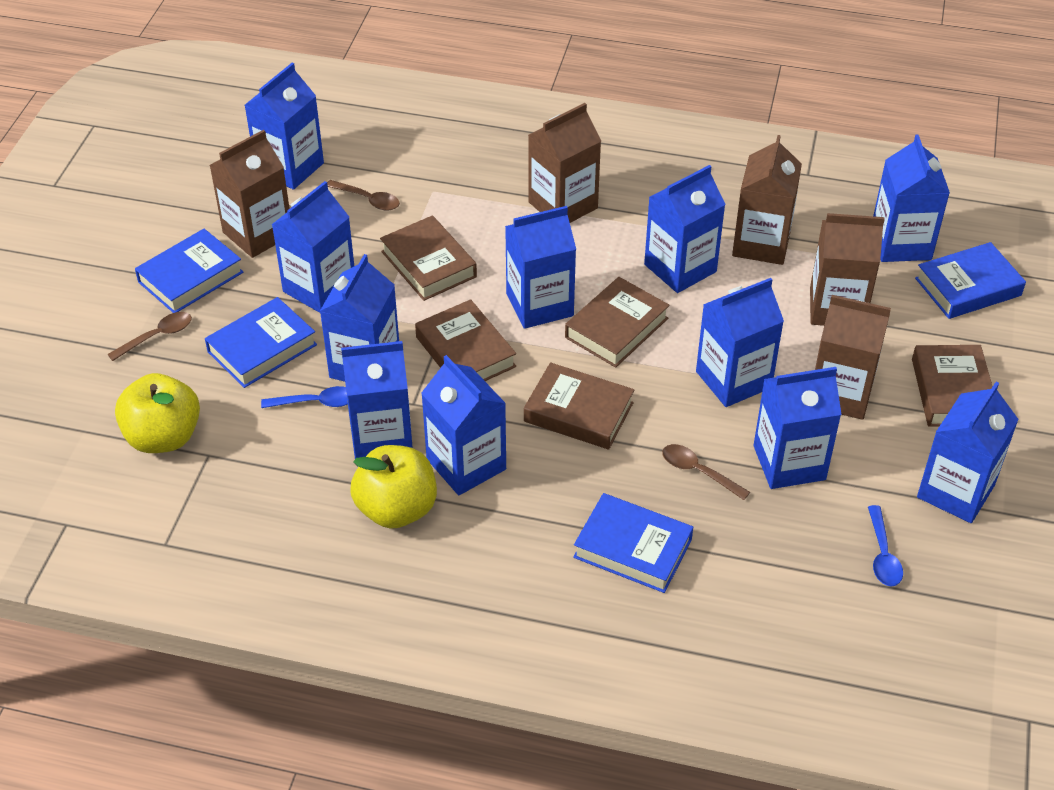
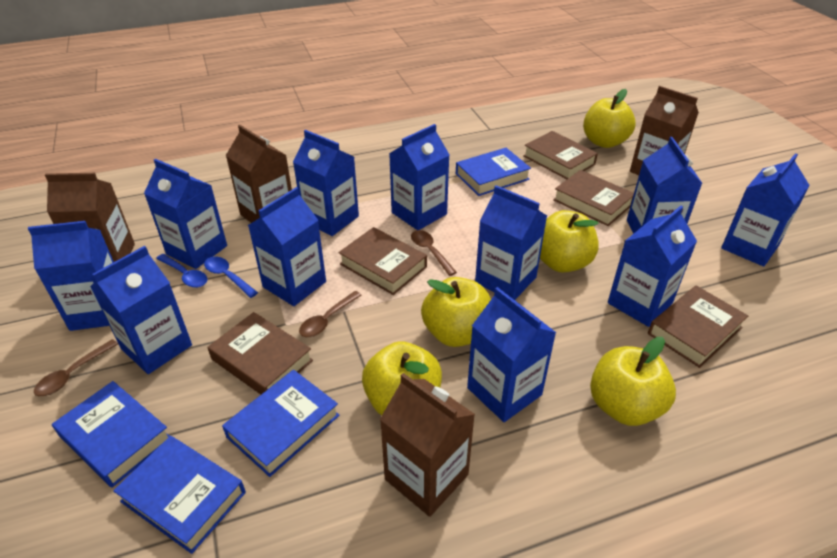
brown carton: [210,130,290,258] [528,103,601,223] [732,135,802,265] [810,213,885,326] [815,295,891,420] = 5 -> [45,173,135,262] [226,125,292,223] [380,373,475,517] [630,86,699,175] = 4
yellow apple: [115,373,200,453] [350,445,437,529] = 2 -> [362,341,442,415] [421,277,491,347] [540,210,599,273] [583,89,636,148] [590,337,676,426] = 5

